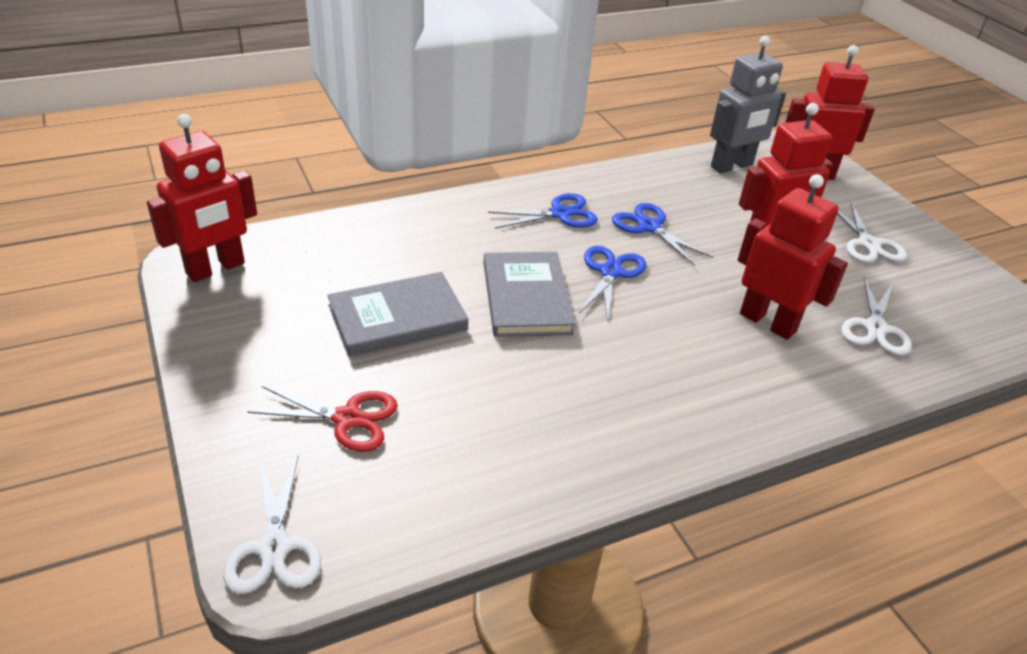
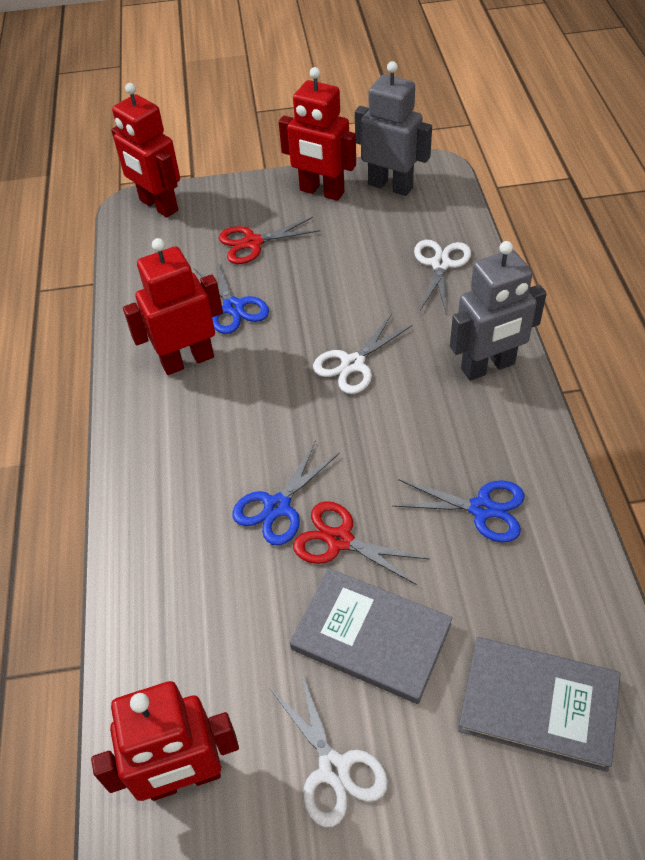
grey robot: [710,36,786,173] = 1 -> [355,61,432,196] [450,241,547,381] = 2
red scissors: [247,386,398,452] = 1 -> [219,217,321,264] [293,501,429,585] = 2

